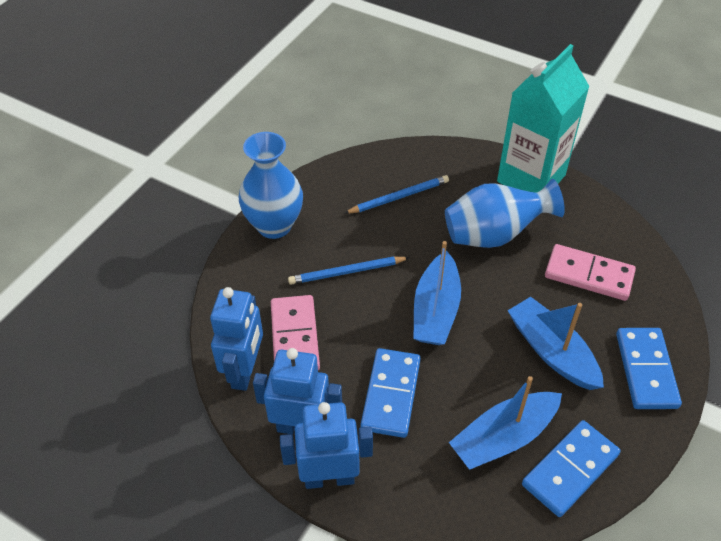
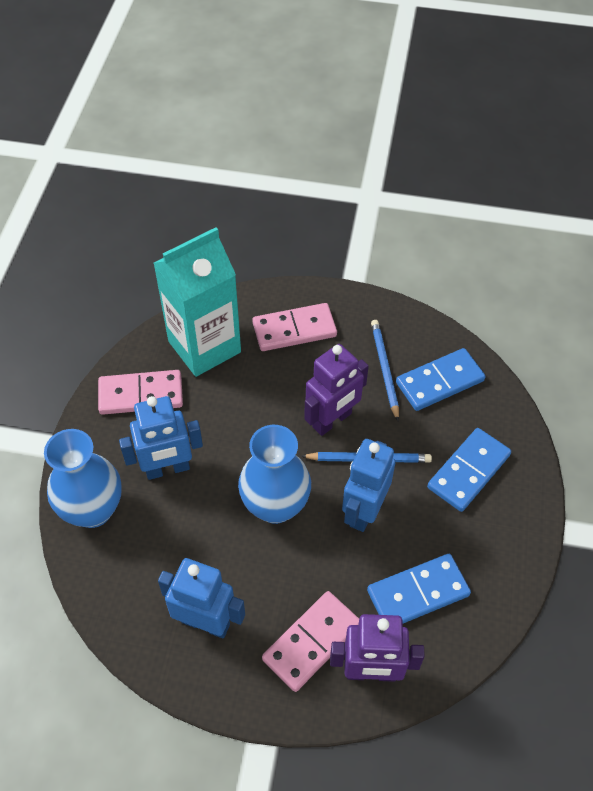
blue boat: [413,241,461,345] [449,376,562,470] [508,297,604,390] = 3 -> none = 0
pink domino: [271,295,320,370] [545,244,636,301] = 2 -> [98,370,183,415] [252,303,337,351] [262,591,359,692] = 3
purple robot: none = 0 -> [304,344,369,436] [330,614,425,682] = 2

